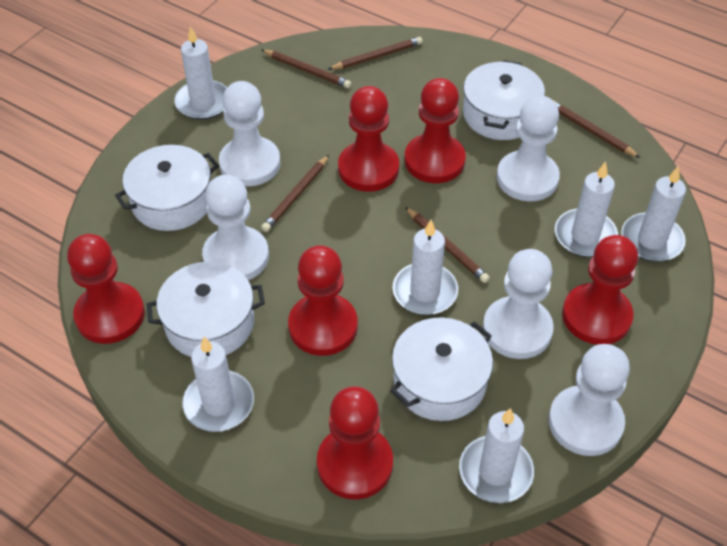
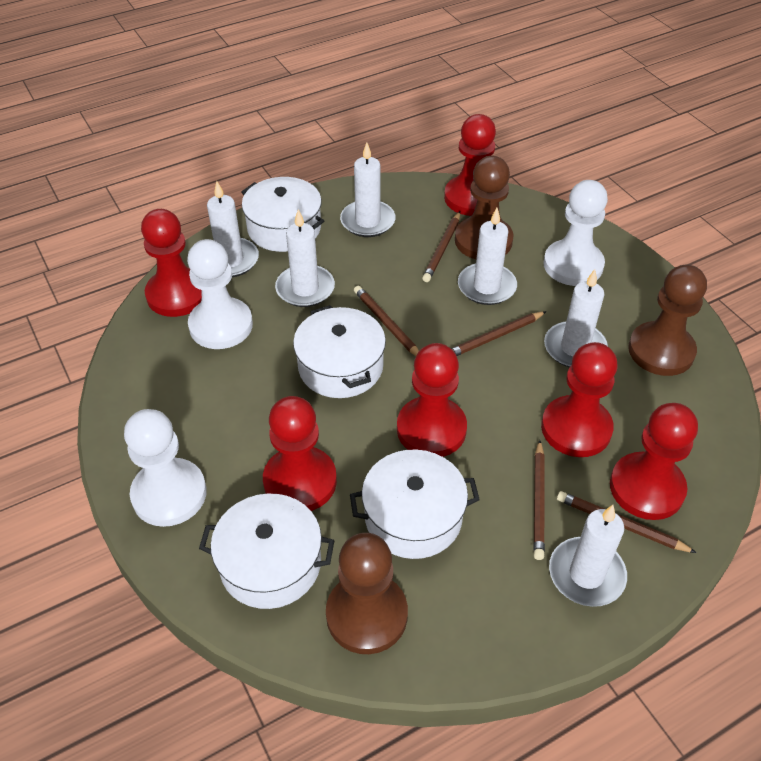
brown pawn: none = 0 -> [326,533,408,654] [455,156,514,259] [628,265,707,376] = 3
white pawn: [202,175,269,280] [219,81,281,186] [483,249,554,359] [497,96,560,202] [549,344,630,456] = 5 -> [124,409,207,527] [187,239,253,349] [543,180,608,286] = 3

